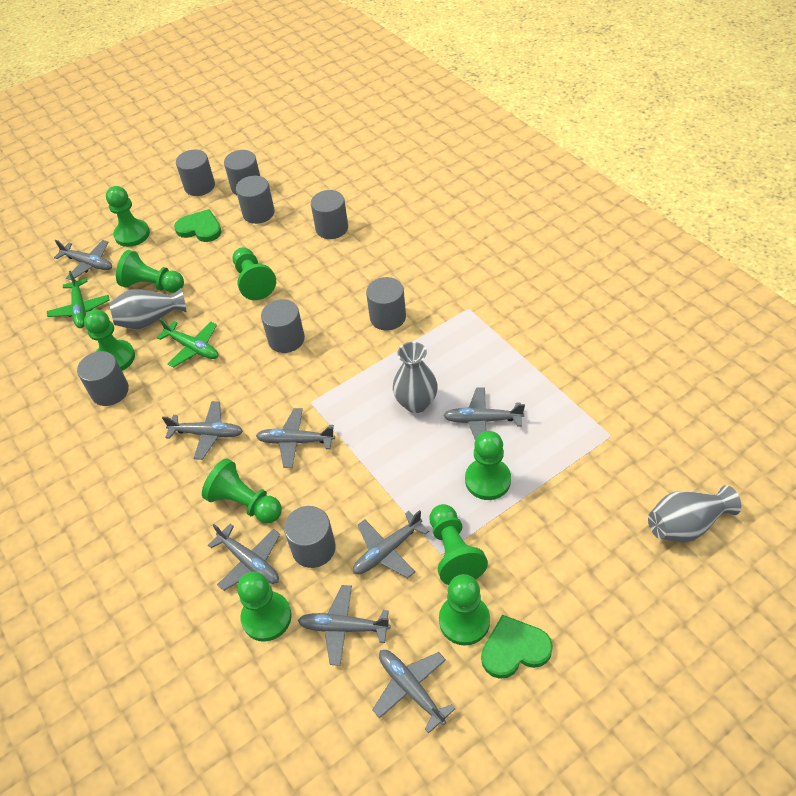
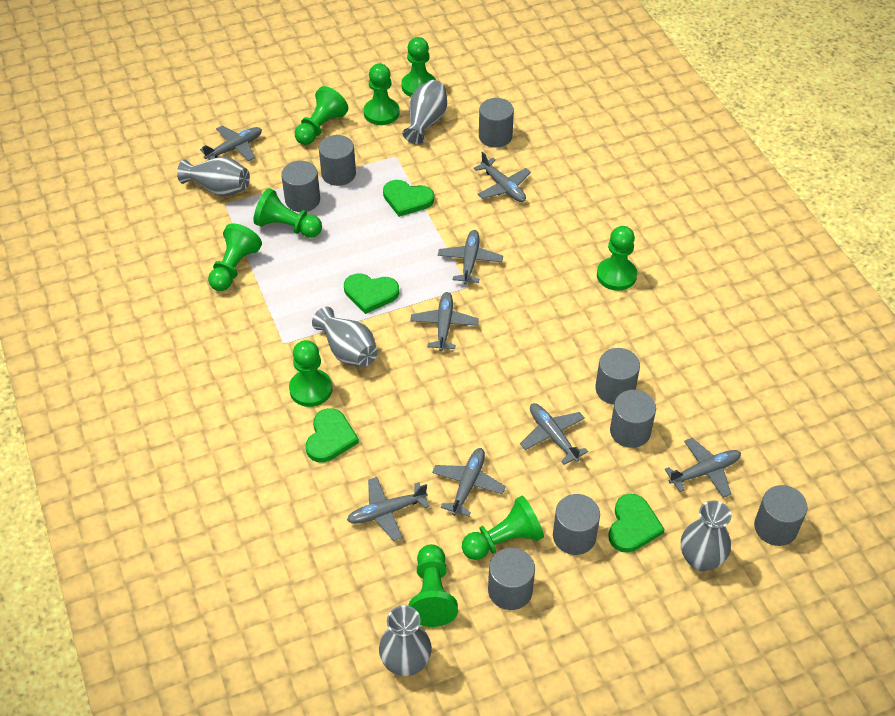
green heart: [174,209,221,242] [481,615,553,679] = 2 -> [306,408,359,462] [344,273,399,314] [383,180,434,217] [609,494,665,553] = 4
green plane: [47,271,110,328] [157,319,218,368] = 2 -> none = 0
grey vase: [109,288,186,330] [393,342,438,413] [648,485,741,543] = 3 -> [177,157,250,196] [312,307,378,367] [379,605,432,676] [402,80,447,144] [681,500,731,571] = 5

